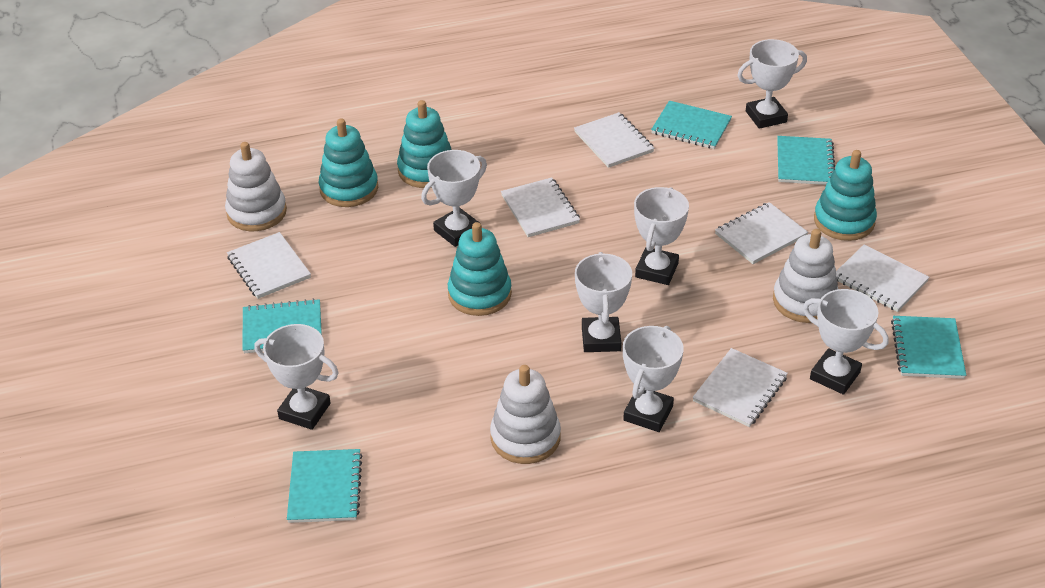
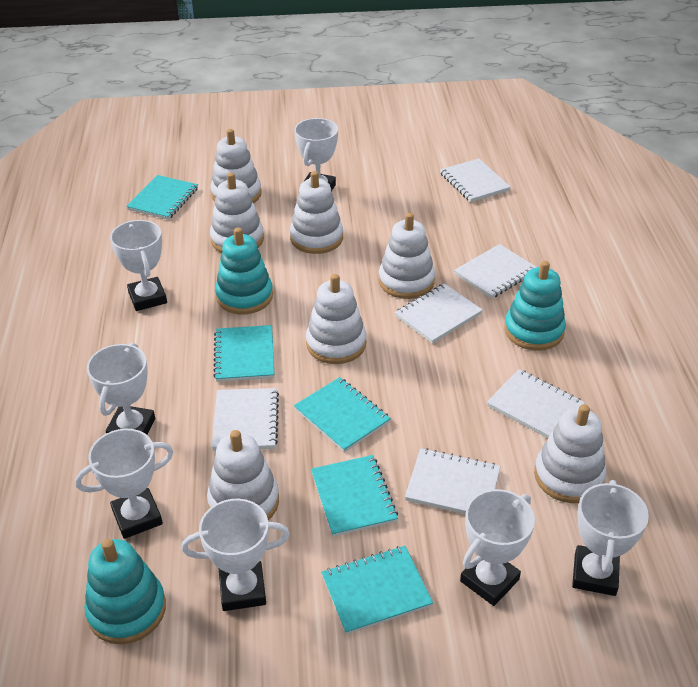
turquoise stacking toy: [319,118,378,207] [397,100,451,188] [448,222,512,316] [814,150,877,241] = 4 -> [84,539,166,644] [215,227,273,314] [505,261,566,351] = 3
white stacking toy: [225,142,287,231] [490,365,561,464] [773,229,838,323] = 3 -> [207,430,279,520] [210,129,262,203] [210,172,264,253] [290,171,343,254] [306,274,366,364] [379,213,435,299] [534,404,606,503] = 7

